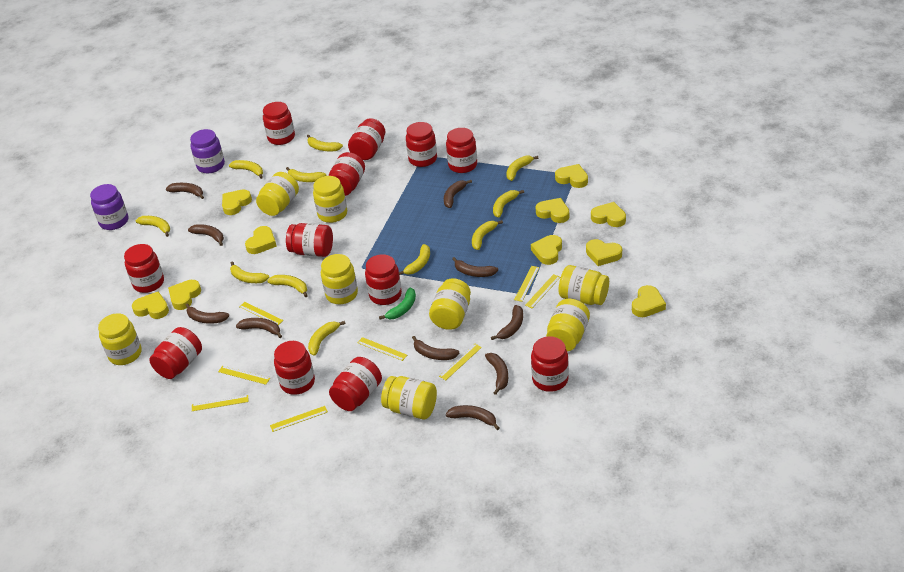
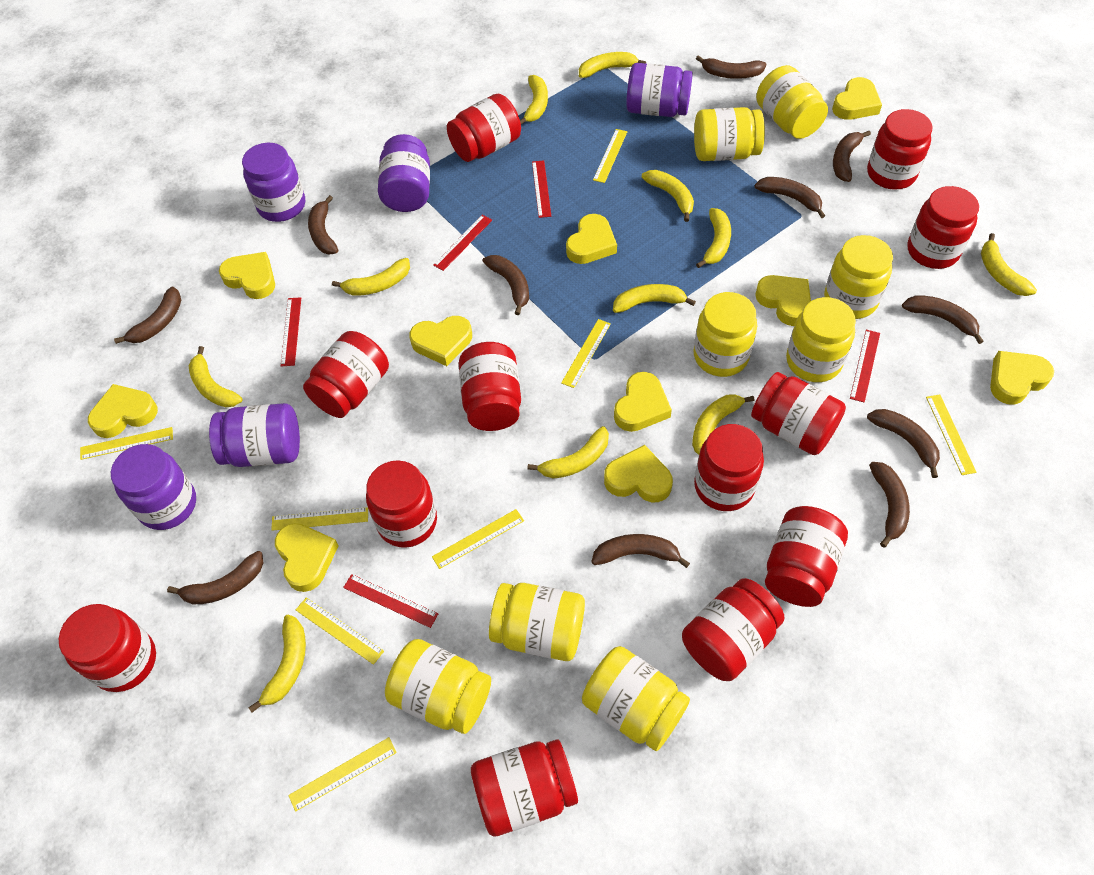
brown banana: [166,183,204,199] [185,303,229,324] [188,224,224,246] [236,318,282,338] [412,336,459,360] [444,180,472,208] [446,405,499,430] [452,257,498,277] [485,353,508,395] [491,305,523,340] = 10 -> [114,287,181,344] [167,551,263,604] [308,195,338,254] [482,255,529,315] [591,534,690,568] [696,55,766,79] [755,177,825,218] [833,131,871,182] [867,409,940,478] [869,462,910,548] [902,295,984,344] = 11
green banana: [379,288,416,320] = 1 -> none = 0
purple jar: [90,184,128,230] [190,129,225,173] = 2 -> [111,444,196,530] [209,403,300,467] [242,143,305,222] [378,134,430,212] [626,63,693,117] = 5
red ruler: none = 0 -> [281,297,301,366] [343,574,438,628] [433,215,492,271] [532,160,551,218] [850,330,880,403] = 5

